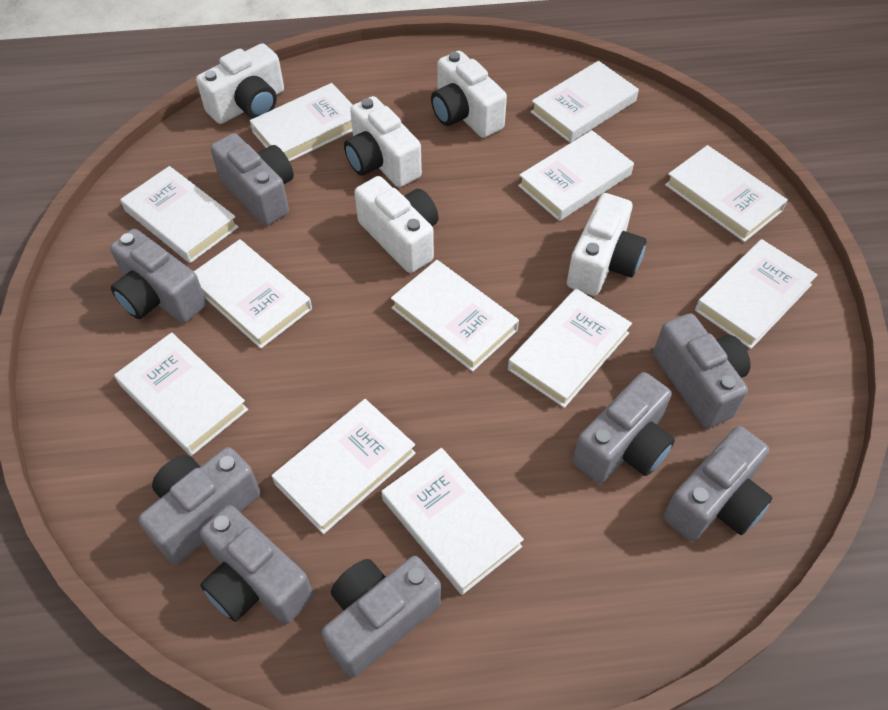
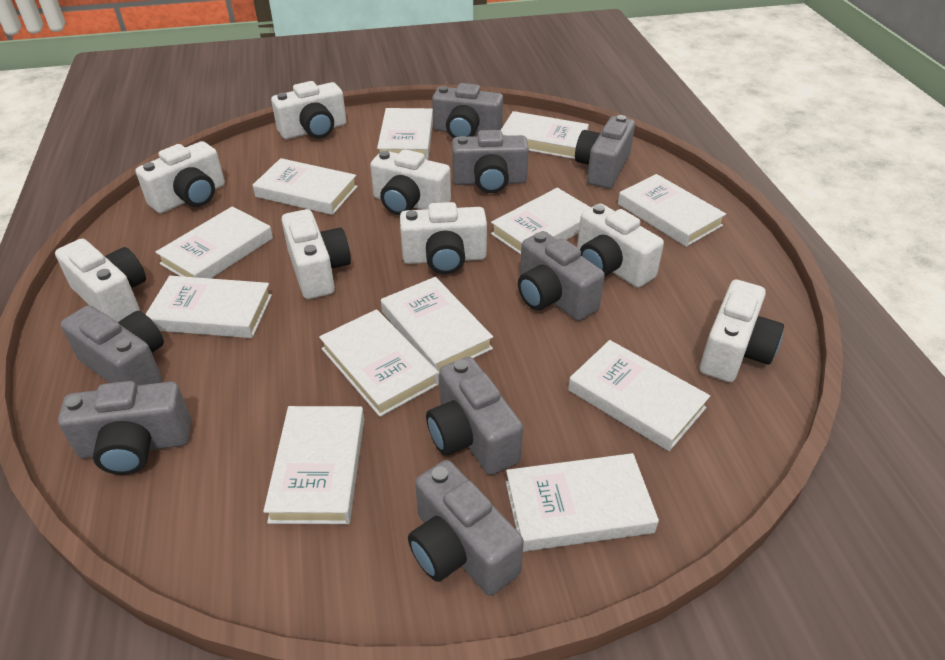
white camera: [196,43,284,124] [344,96,422,187] [355,176,439,273] [431,51,507,138] [567,193,647,296] = 5 -> [55,239,146,322] [136,141,225,213] [271,81,346,139] [282,209,351,299] [370,149,451,215] [400,202,487,274] [577,203,664,288] [700,279,784,382] = 8

